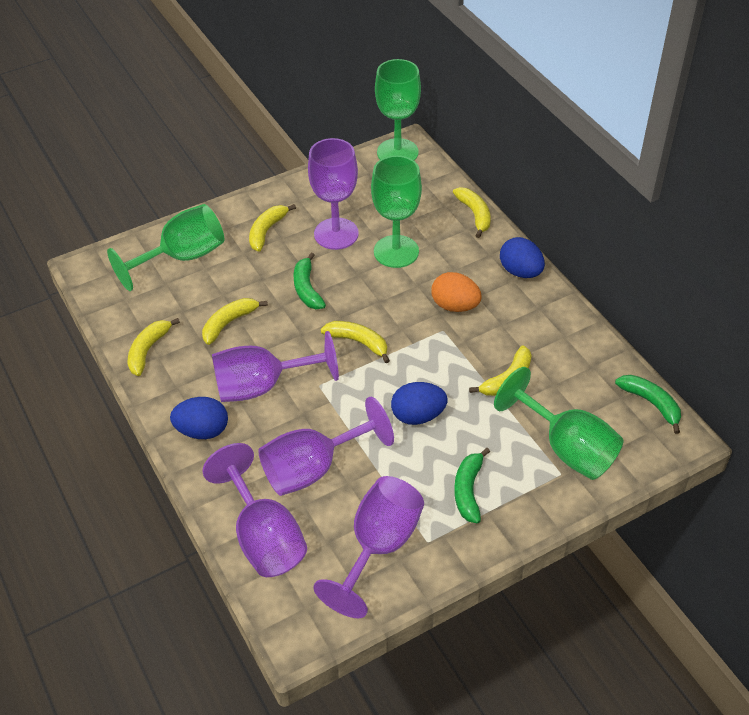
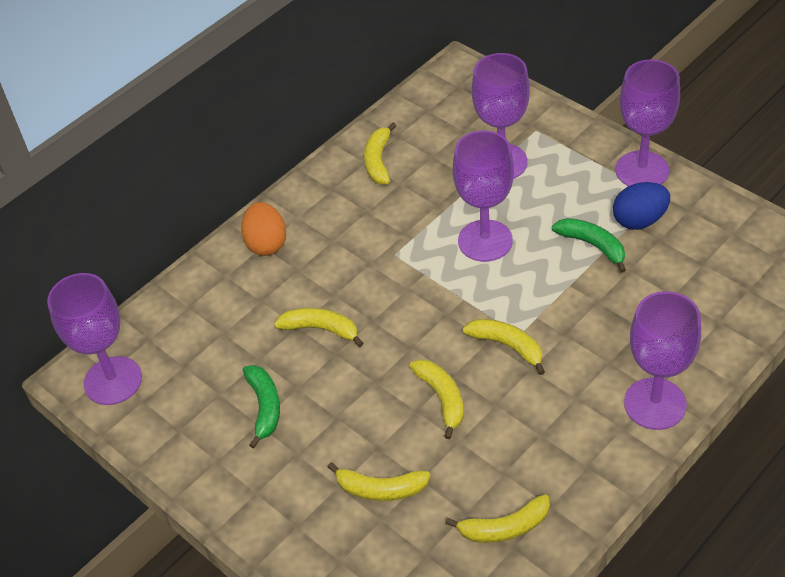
blue egg: [170,397,228,439] [391,382,447,425] [500,237,545,278] = 3 -> [613,182,670,230] = 1
green banana: [294,252,326,309] [454,448,490,523] [615,375,681,434] = 3 -> [243,365,280,449] [552,218,626,273] = 2
green goblet: [107,204,224,291] [371,155,422,268] [375,59,421,161] [494,367,623,480] = 4 -> none = 0

